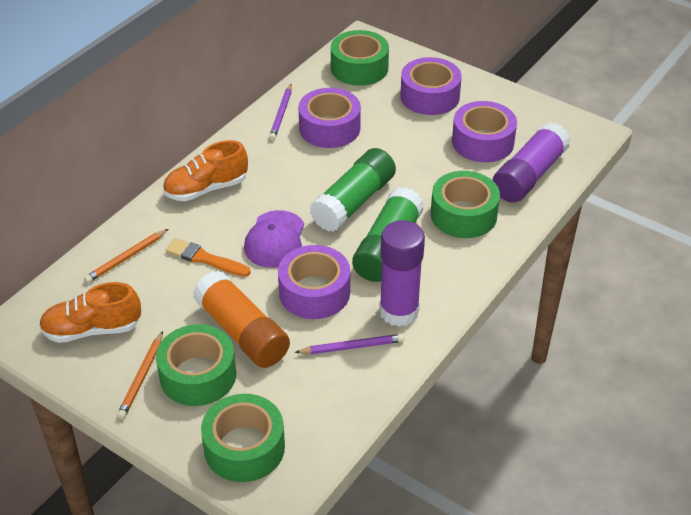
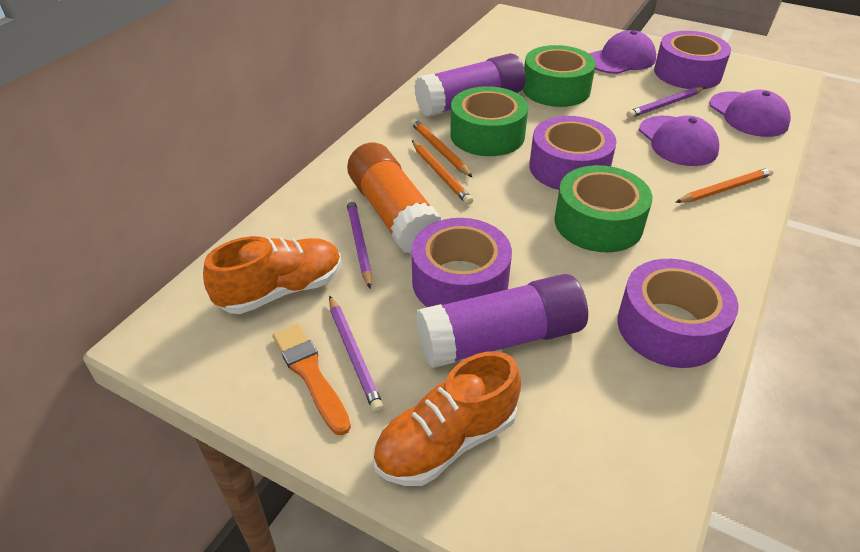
green glue stick: [310,148,396,232] [352,187,424,282] = 2 -> none = 0
green tape: [156,324,236,406] [201,394,285,482] [331,30,389,86] [431,171,500,238] = 4 -> [450,86,528,156] [522,45,596,107] [554,165,652,252] = 3
orange pencil: [84,229,168,283] [117,331,163,419] = 2 -> [411,119,472,177] [412,140,473,205] [675,167,774,203] = 3
purple cap: [244,210,304,268] = 1 -> [589,30,656,74] [639,115,719,166] [709,90,791,137] = 3
purple pencil: [269,84,292,141] [295,334,404,354] = 2 -> [329,295,384,413] [346,198,372,289] [627,87,705,118] = 3

